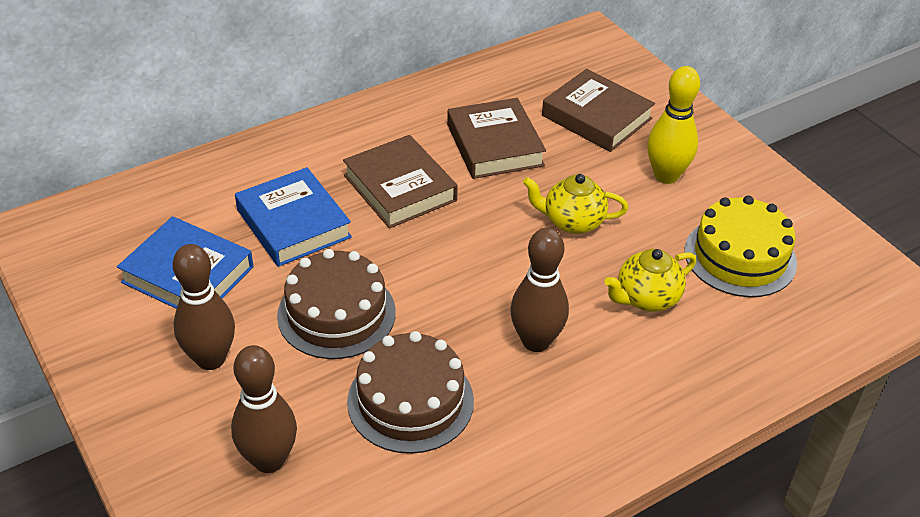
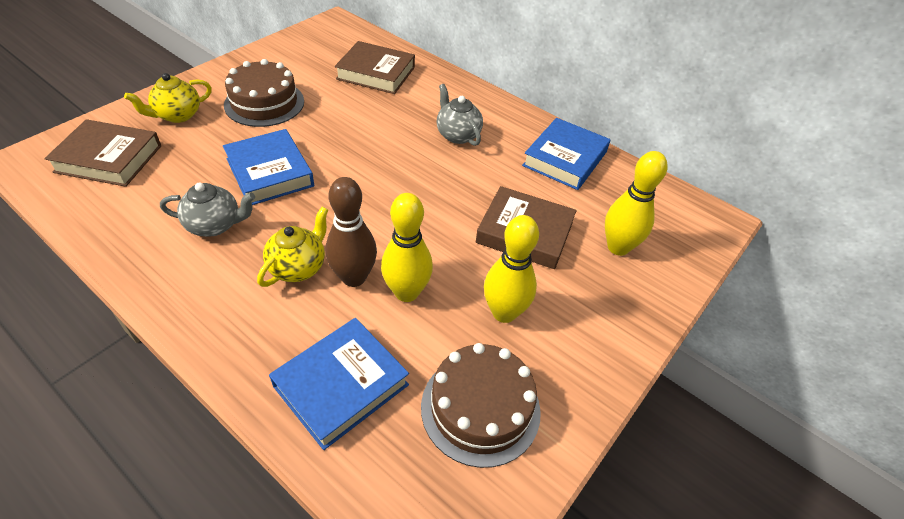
blue book: [117,216,254,309] [235,167,352,267] = 2 -> [223,129,314,205] [269,318,409,450] [522,118,610,190] = 3
brown bowling pin: [173,244,235,370] [231,345,297,473] [510,228,569,352] = 3 -> [326,177,377,287] = 1
grey teapot: none = 0 -> [160,182,255,237] [437,84,483,146] = 2
yellow bowling pin: [647,66,700,184] = 1 -> [381,193,433,302] [484,215,539,323] [605,151,668,256] = 3
yellow cake: [685,196,797,297] = 1 -> none = 0

